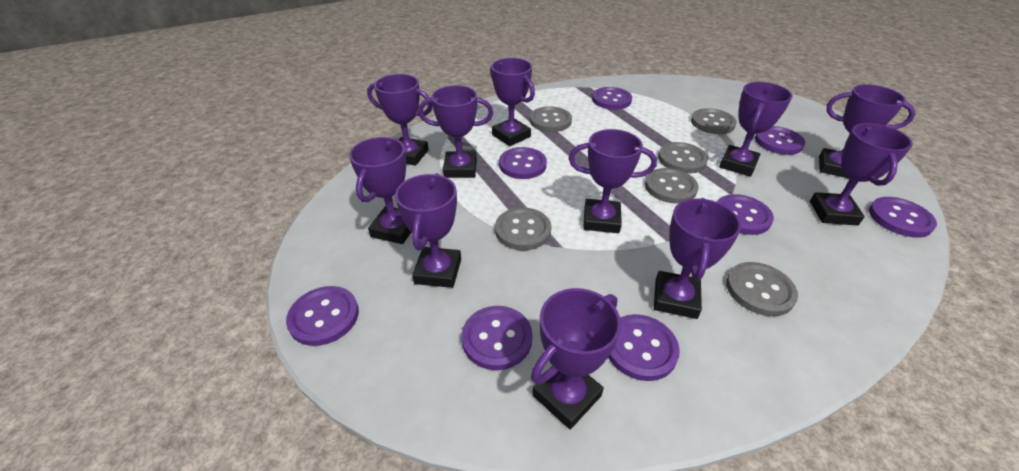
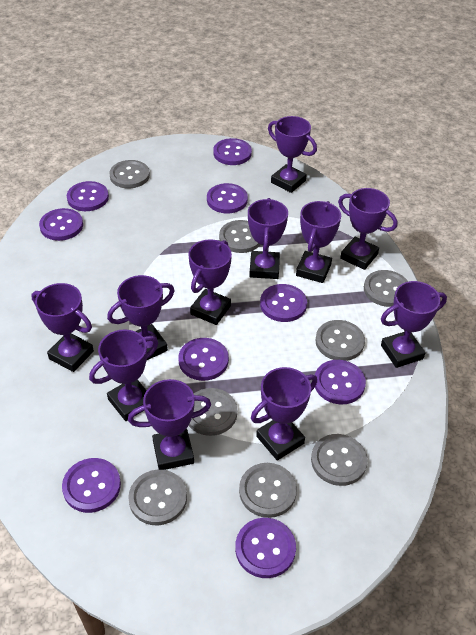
grey button: [495,207,552,250] [530,106,572,132] [645,168,699,204] [658,142,708,173] [691,108,737,134] [726,262,798,316] = 6 -> [109,160,150,188] [128,470,187,525] [189,388,237,436] [219,220,261,253] [239,463,297,518] [311,434,367,486] [315,320,365,361] [364,270,408,307] = 8
purple button: [286,286,359,346] [462,306,532,370] [499,147,547,179] [592,87,632,110] [608,314,680,381] [717,194,774,235] [755,126,805,155] [869,197,937,237] = 8 -> [39,208,83,241] [62,458,121,513] [67,181,109,211] [179,338,229,381] [207,183,248,213] [213,138,252,165] [235,518,296,578] [260,284,307,322] [315,360,366,404] = 9

